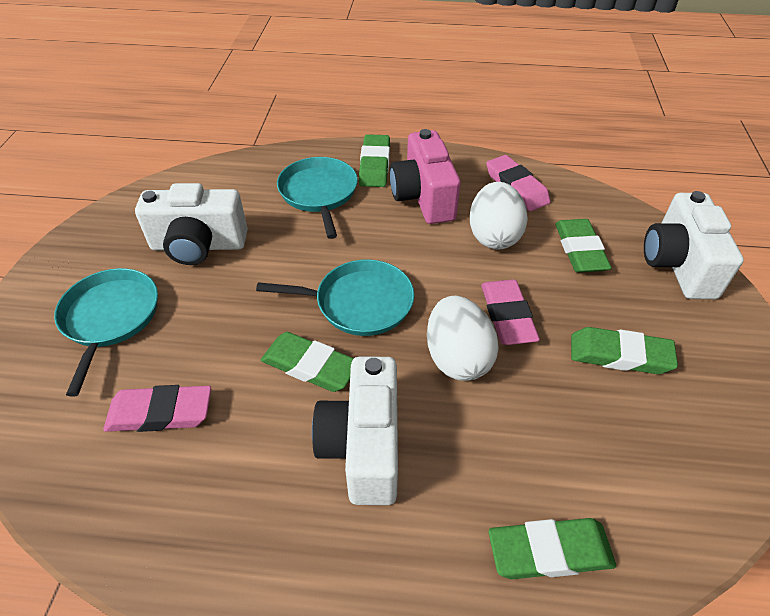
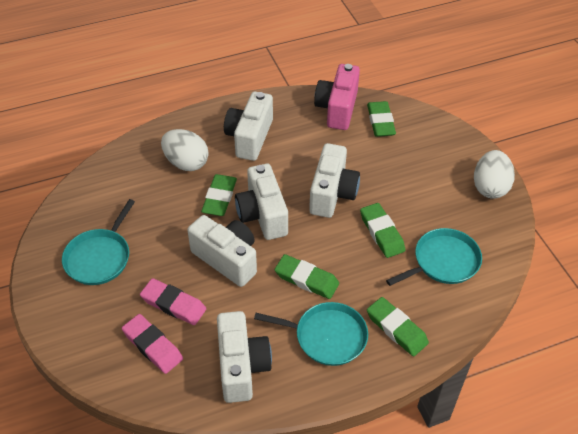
pink eraser: [103,385,211,432] [481,279,540,345] [486,155,551,211] = 3 -> [122,314,183,374] [140,278,206,325] = 2
white camera: [135,183,248,265] [312,357,398,505] [644,191,744,299] = 3 -> [187,215,257,287] [217,311,272,403] [224,92,273,161] [235,164,288,240] [309,143,360,218] = 5

